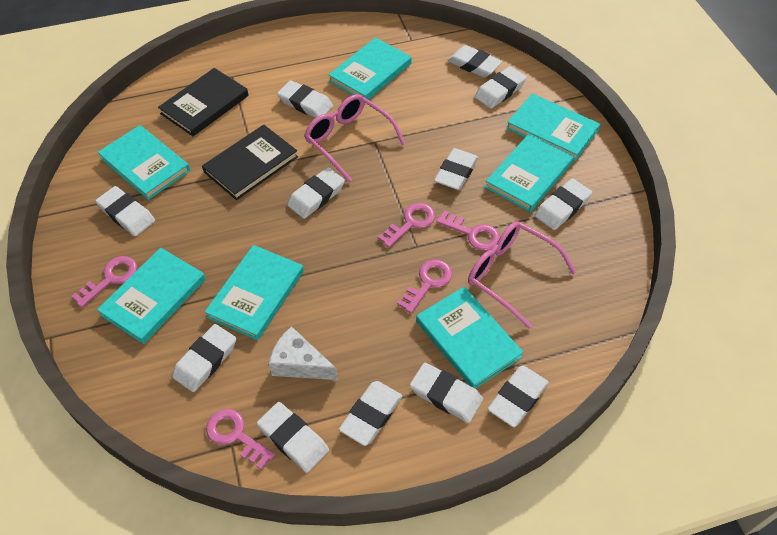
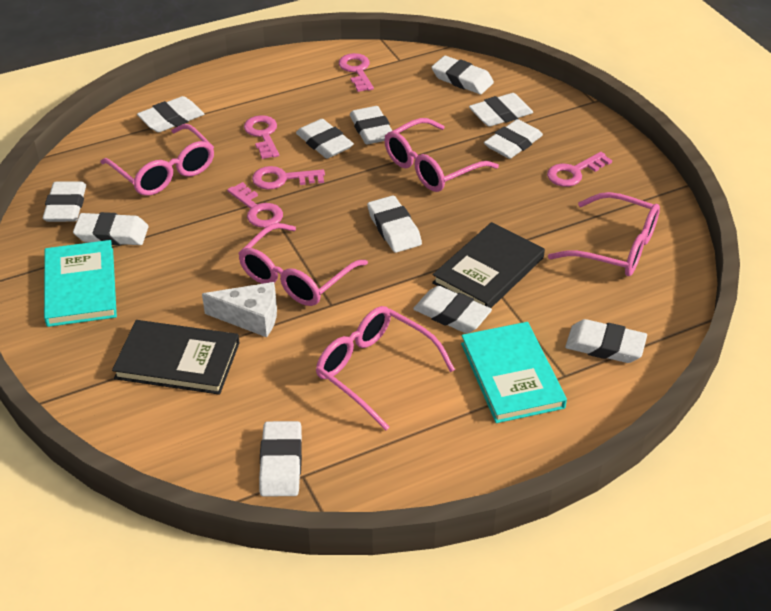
pink glasses: [305,94,405,182] [468,221,576,329] = 2 -> [100,124,214,196] [238,223,368,306] [316,306,455,431] [384,118,499,192] [548,192,660,276] = 5
turquoise book: [97,248,206,344] [98,125,190,200] [205,245,304,340] [329,37,412,100] [416,286,523,389] [485,134,574,212] [506,93,600,161] = 7 -> [44,240,117,327] [461,322,567,423] = 2

